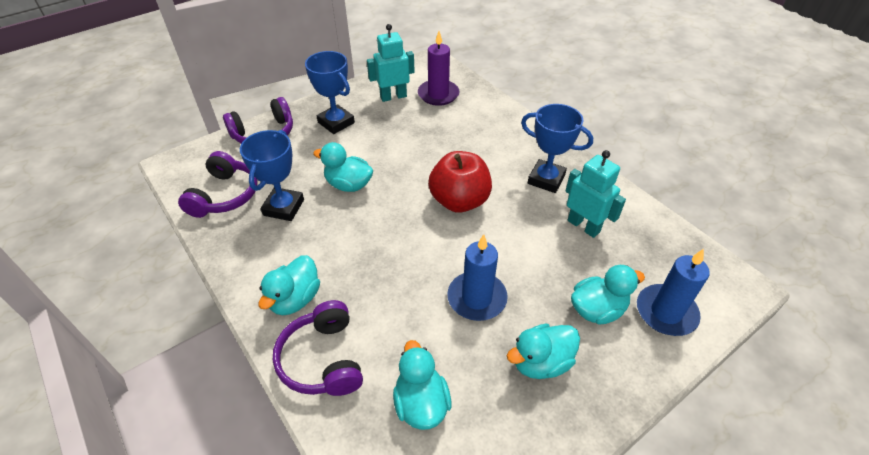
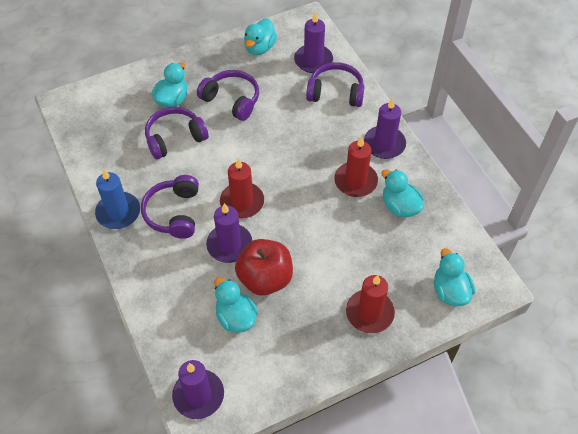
blue candle: [447,234,508,321] [637,249,710,336] = 2 -> [95,169,140,229] = 1
blue trophy: [240,130,304,221] [305,51,355,134] [521,104,593,193] = 3 -> none = 0
purple candle: [418,31,460,106] = 1 -> [172,360,224,419] [206,203,252,263] [294,11,333,73] [364,98,406,159] = 4
purple headphones: [178,151,257,218] [223,97,293,144] [273,300,363,396] = 3 -> [141,175,199,239] [145,107,209,159] [197,70,259,121] [306,62,364,107] = 4
red candle: none = 0 -> [220,158,264,219] [334,136,378,197] [346,275,395,333] = 3
turquoise robot: [367,24,415,102] [565,150,626,238] = 2 -> none = 0

